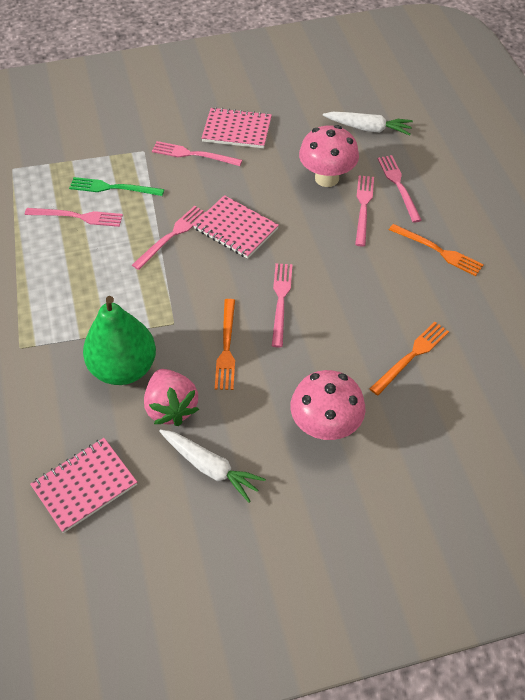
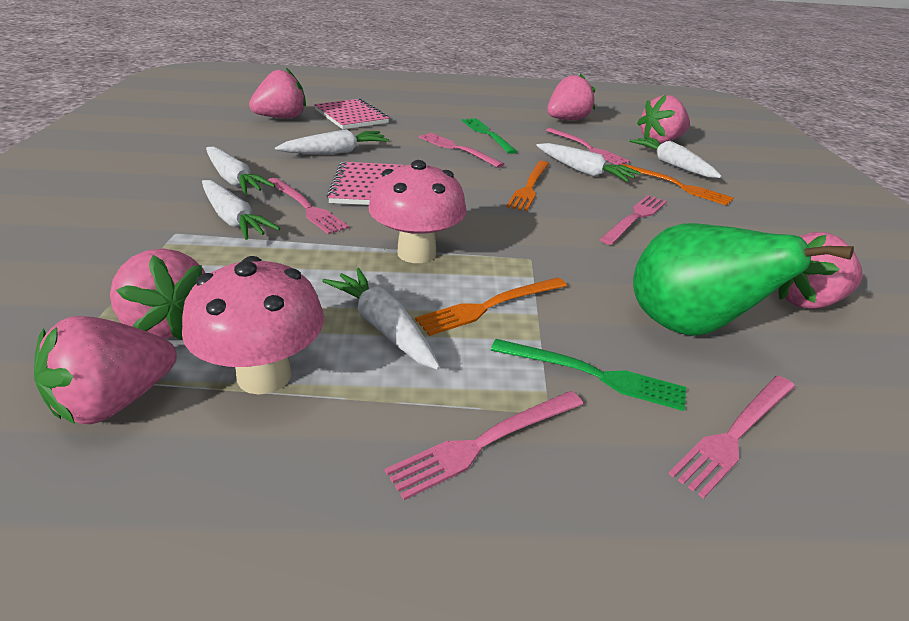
green fork: [69,177,164,196] = 1 -> [462,118,517,154] [491,339,686,411] = 2
pink notebook: [30,438,137,533] [193,195,279,259] [201,107,272,148] = 3 -> [314,98,389,129] [327,162,404,205] = 2
pink strawberry: [144,369,199,426] = 1 -> [34,316,177,424] [110,248,205,340] [249,68,306,118] [547,74,595,120] [637,95,690,144] [778,232,863,309] = 6
white carrot: [159,429,266,503] [323,112,413,135] = 2 -> [202,180,280,240] [206,146,275,194] [275,129,389,154] [322,268,440,370] [536,143,641,182] [629,137,722,178] = 6

